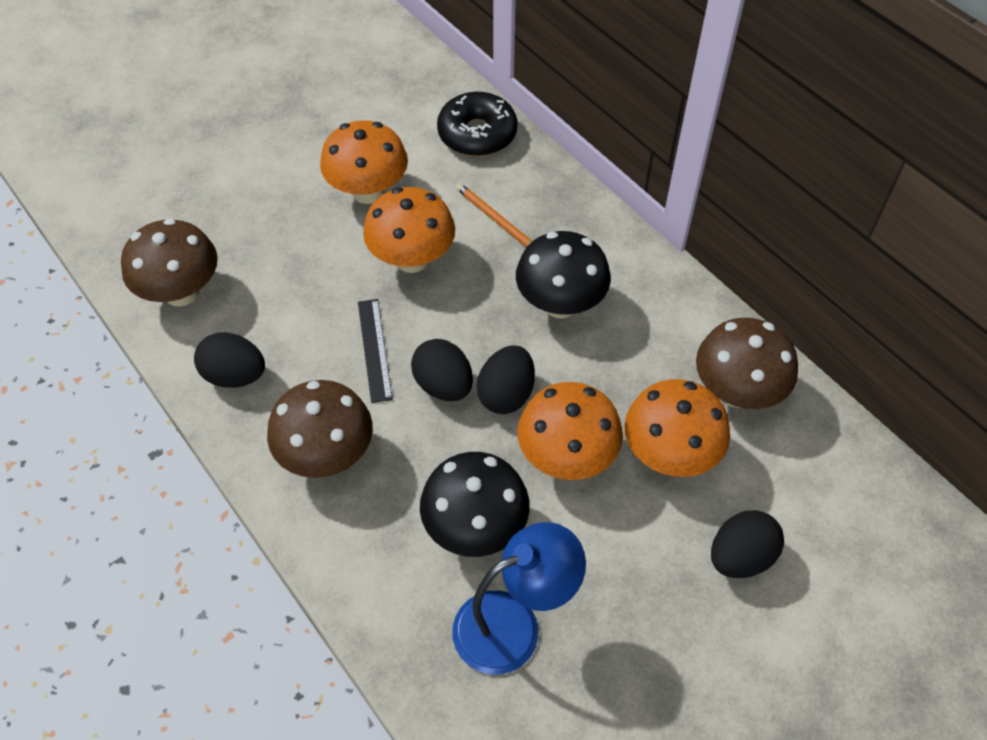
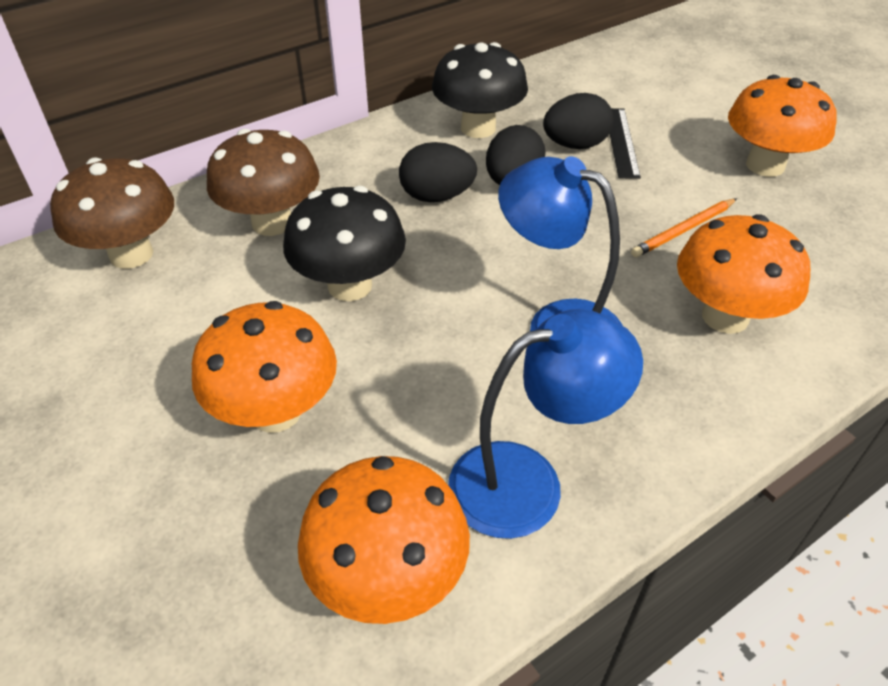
black donut: [437,92,517,156] = 1 -> none = 0
black egg: [194,332,265,388] [411,339,473,401] [477,345,535,414] [711,510,784,578] = 4 -> [399,142,477,202] [486,125,546,185] [543,93,613,149] = 3
blue lamp: [452,522,586,675] = 1 -> [448,309,643,539] [498,156,623,331] = 2
brown mushroom: [121,218,218,307] [267,380,373,478] [696,318,798,409] = 3 -> [50,157,174,269] [207,129,320,236] = 2

